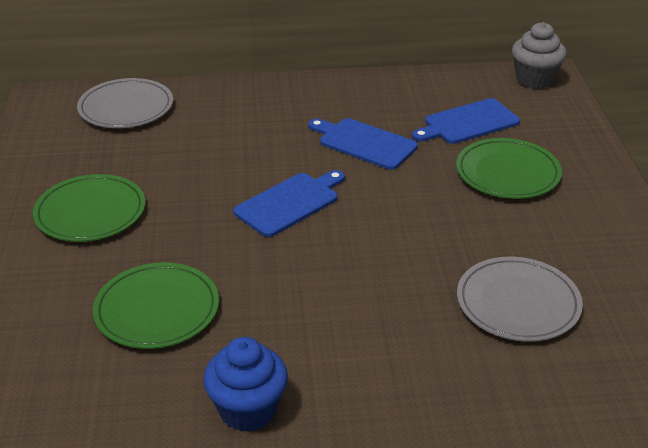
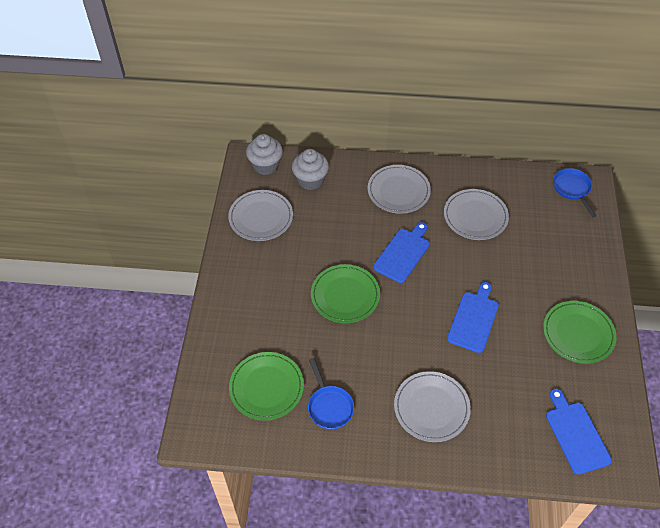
blue cupcake: [203,337,288,432] = 1 -> none = 0
blue pan: none = 0 -> [308,358,354,430] [553,168,597,217] = 2
grey cupcake: [512,22,567,89] = 1 -> [246,134,283,175] [292,149,329,190] = 2
grey plate: [77,78,173,128] [457,257,583,342] = 2 -> [228,190,293,241] [368,165,431,214] [394,371,471,442] [444,189,509,240] = 4

